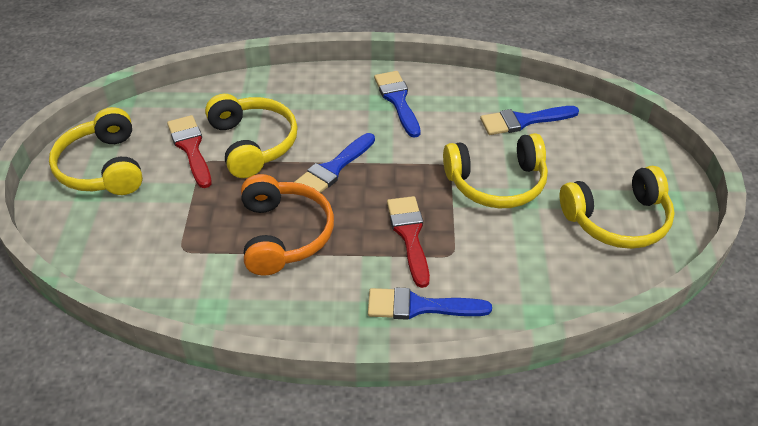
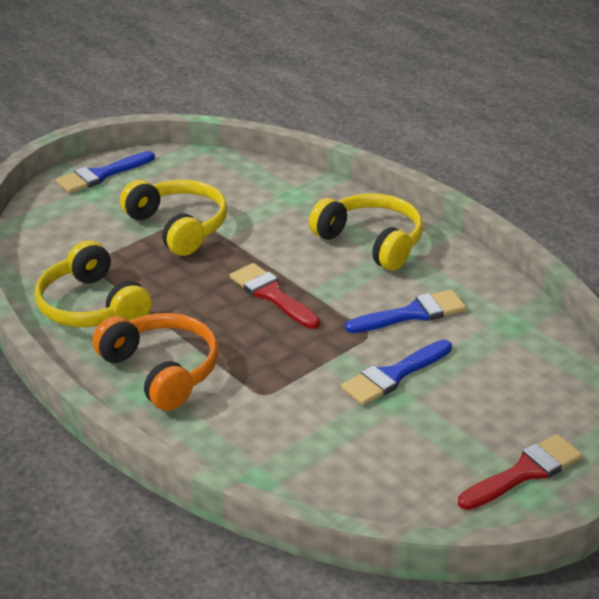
blue brush: [295,133,375,193] [368,287,492,320] [374,71,421,138] [480,106,579,135] = 4 -> [56,151,155,194] [341,340,452,405] [345,289,466,333] = 3
yellow headphones: [49,107,143,195] [205,94,298,178] [443,133,548,208] [560,166,675,249] = 4 -> [35,240,151,327] [120,180,227,256] [309,193,423,270] = 3

